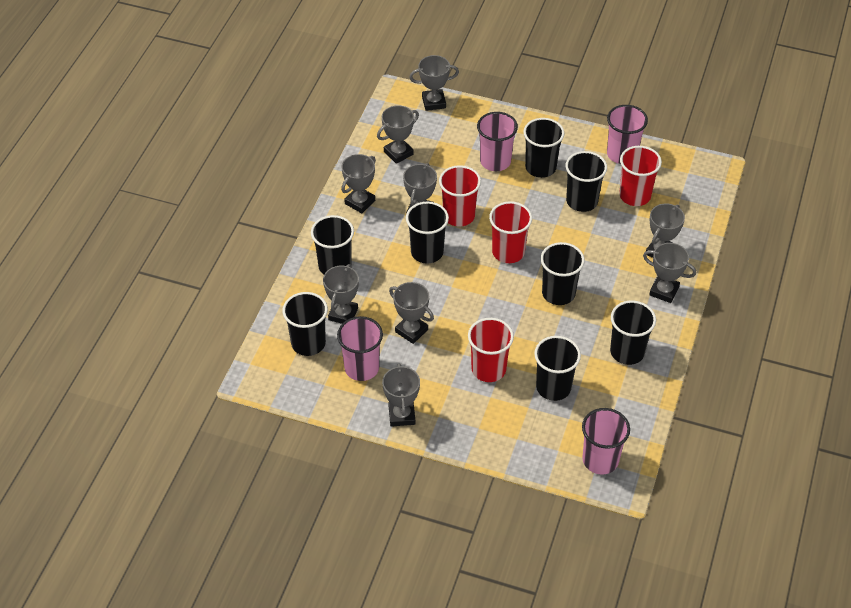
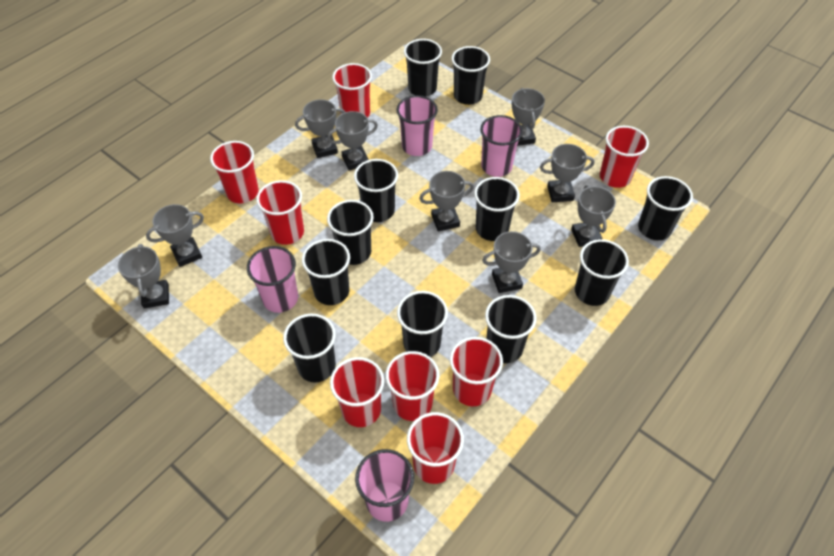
black cup: [282,292,328,356] [311,215,354,274] [406,202,449,264] [523,118,564,178] [534,336,581,401] [541,242,585,305] [566,151,607,212] [610,300,656,365] = 8 -> [283,314,336,382] [302,239,350,305] [327,200,374,265] [354,159,398,222] [397,291,448,357] [404,39,442,97] [451,46,490,105] [474,177,520,241] [485,295,536,363] [575,239,629,306] [638,176,693,240] = 11
red cup: [439,165,481,227] [468,318,514,382] [489,201,532,263] [619,146,662,206] = 4 -> [210,141,259,203] [256,180,304,245] [330,357,384,427] [332,63,372,118] [385,351,439,421] [407,412,464,484] [450,337,503,406] [600,126,649,188] = 8

